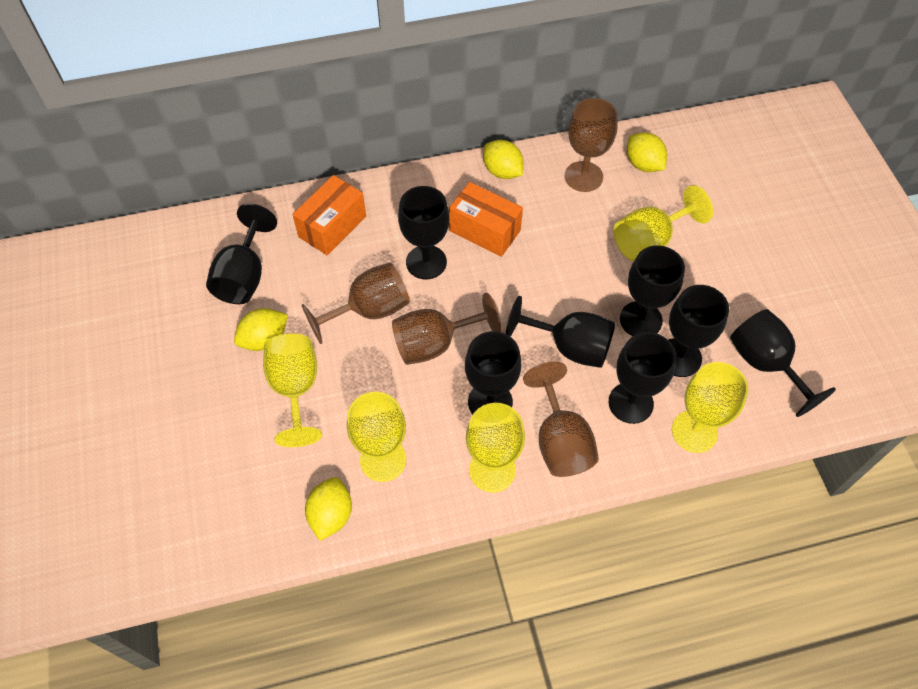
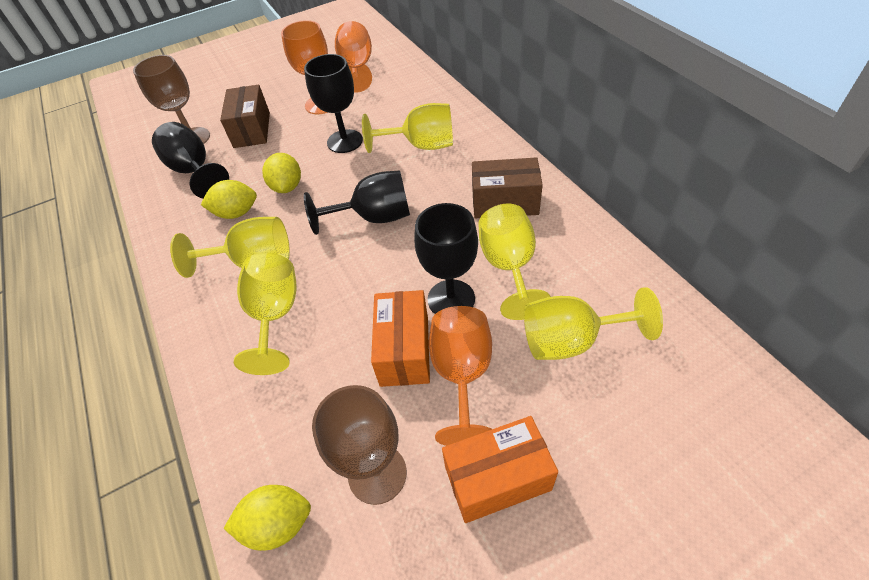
black goblet: [206,204,277,304] [398,186,449,279] [465,331,521,414] [506,296,615,368] [609,332,676,424] [620,245,685,336] [669,285,729,377] [730,309,836,417] = 8 -> [152,122,229,199] [304,54,363,153] [304,170,410,235] [414,203,478,314] = 4
brown box: none = 0 -> [220,85,270,148] [472,157,543,218] = 2
brown goblet: [302,263,410,344] [392,293,501,365] [523,362,599,477] [565,98,618,192] = 4 -> [133,55,210,144] [312,385,407,505] = 2
orange goblet: none = 0 -> [281,20,328,114] [335,21,372,93] [429,306,492,446] = 3
yellow lemon: [234,308,288,351] [305,477,352,541] [483,140,523,179] [627,132,667,172] = 4 -> [201,180,257,219] [224,485,311,551] [262,153,301,193] = 3

